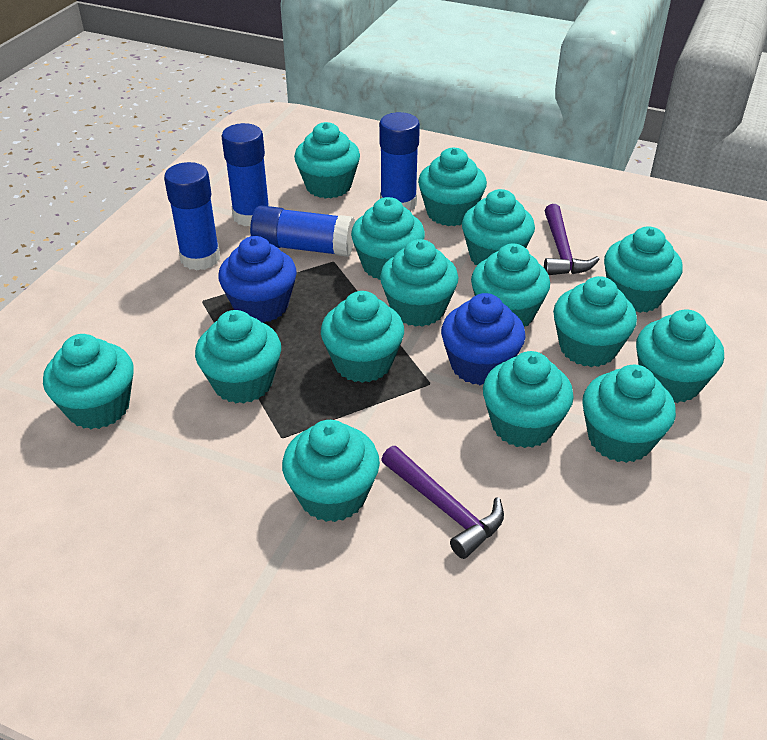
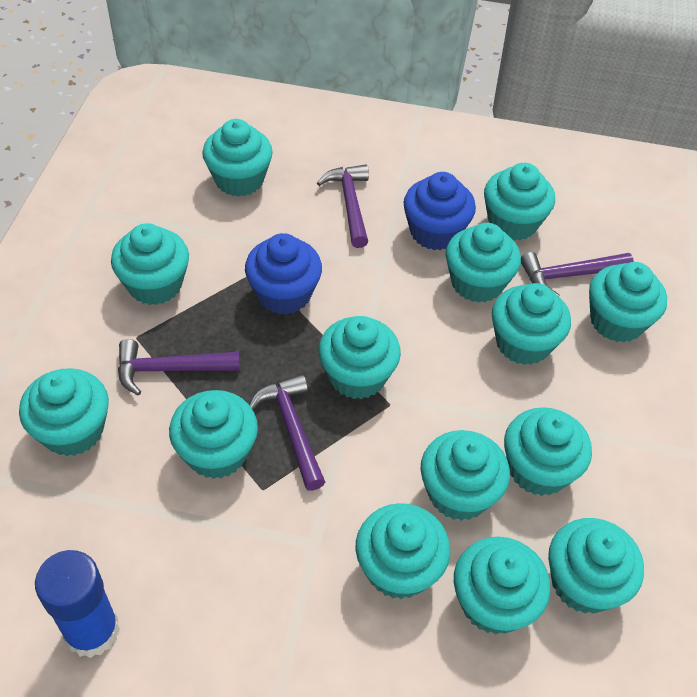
blue glue stick: [164,162,220,270] [221,123,270,226] [250,205,355,257] [379,112,420,212] = 4 -> [35,550,120,658] = 1
purple hammer: [381,446,504,559] [544,204,600,275] = 2 -> [118,339,240,396] [249,374,325,491] [317,165,369,248] [521,252,634,296] = 4
turquoise cupcake: [43,334,134,429] [195,310,281,404] [282,420,380,522] [294,122,360,199] [321,291,404,383] [351,197,425,280] [380,239,458,327] [418,148,487,226] [462,189,535,265] [471,244,550,326] [483,351,574,448] [553,276,637,367] [582,365,676,463] [604,227,683,313] [636,309,724,403] = 15 -> [19,368,109,456] [111,223,189,305] [169,390,258,479] [202,119,273,197] [319,316,401,399] [356,503,450,599] [420,430,510,521] [446,223,521,303] [454,537,550,635] [484,163,555,240] [492,283,571,365] [504,407,592,496] [548,518,644,614] [589,262,667,342] = 14

